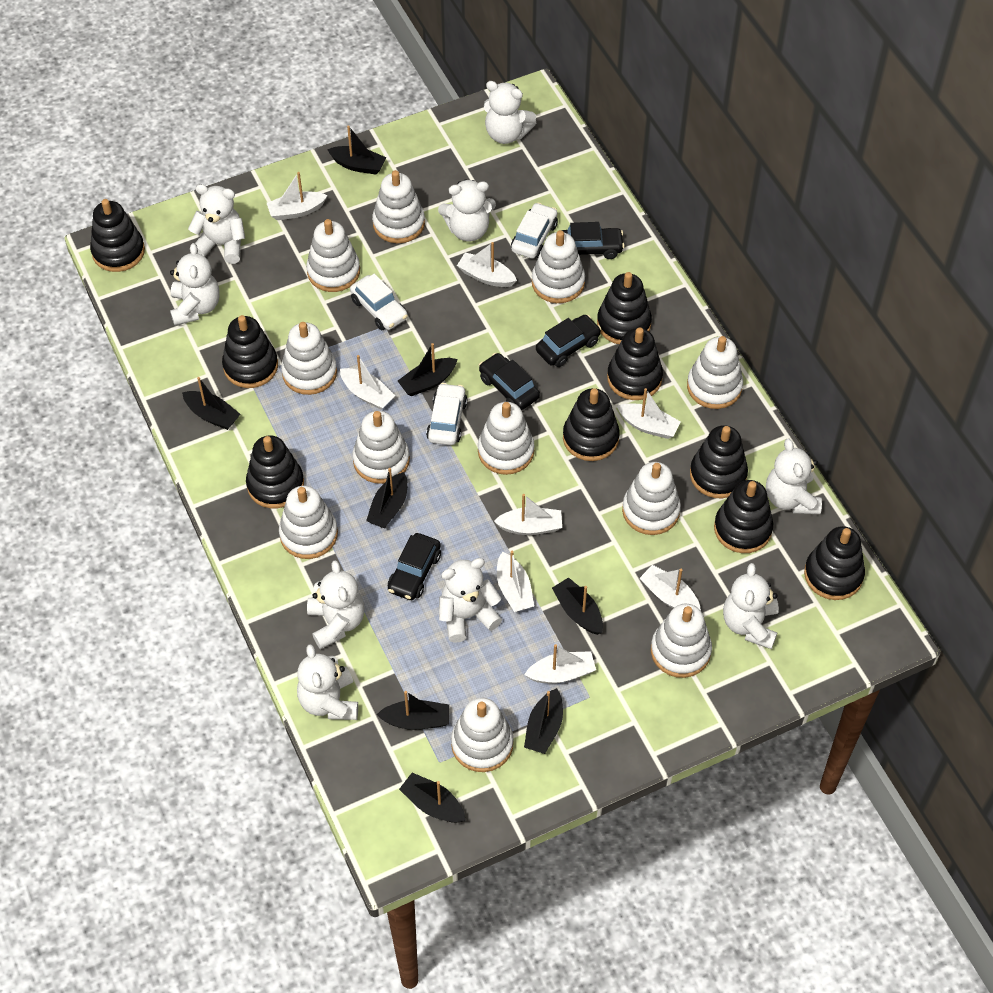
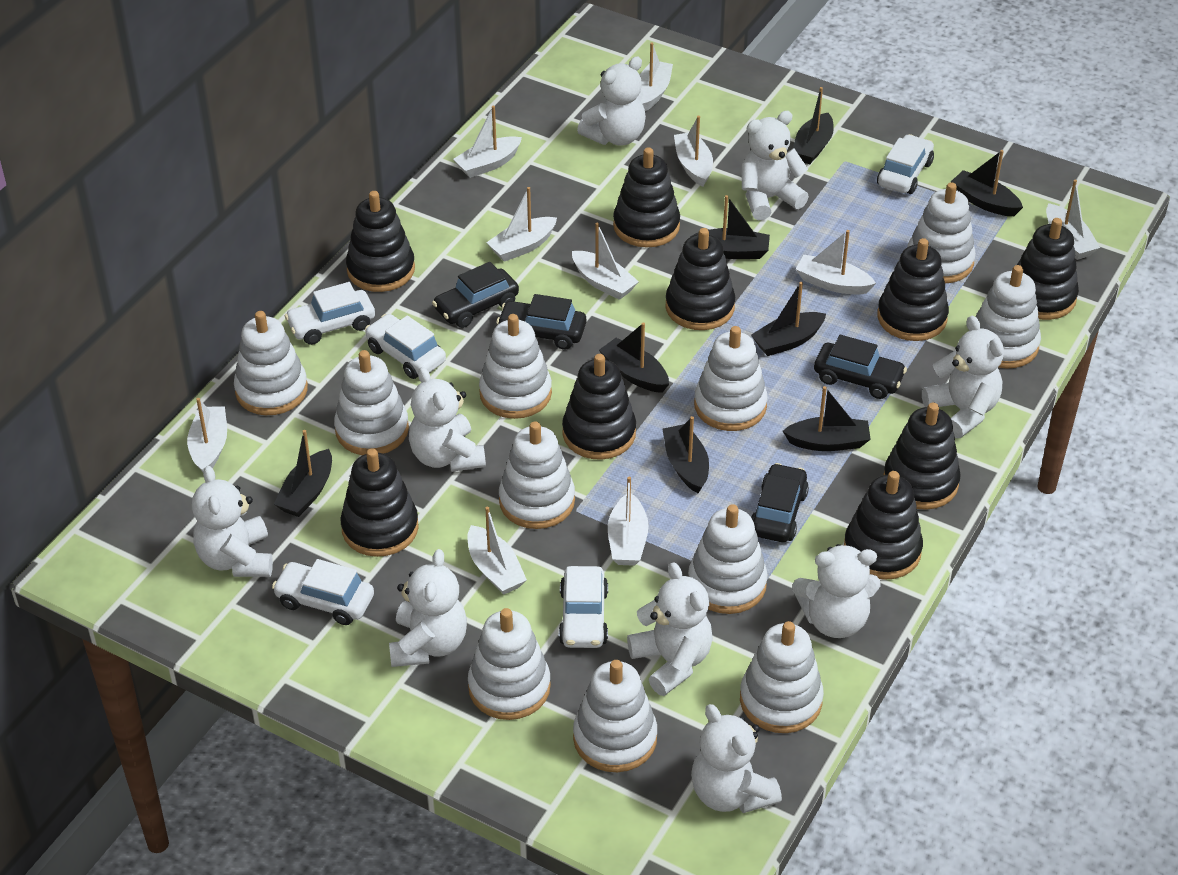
white boat: [267,172,328,220] [340,355,396,410] [457,242,517,287] [494,494,562,535] [497,551,534,612] [524,644,596,683] [617,388,681,439] [639,565,701,611] = 8 -> [187,398,227,473] [453,106,522,178] [467,507,527,595] [486,187,557,262] [572,223,639,300] [608,477,649,566] [640,42,673,111] [674,116,713,187] [796,230,876,295] [1046,180,1100,260] = 10
white car: [350,274,408,330] [426,383,467,445] [511,202,558,258] = 3 -> [272,559,374,625] [285,282,375,345] [365,314,446,379] [559,566,608,648] [877,134,934,194] = 5

